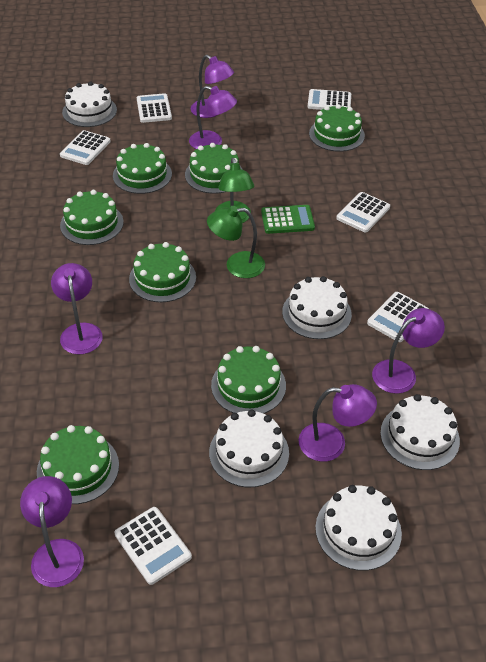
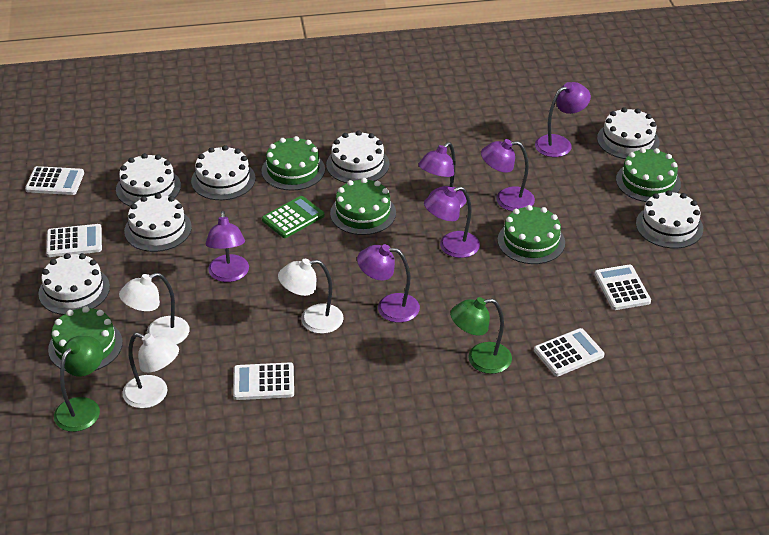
green cake: [37,425,119,504] [60,190,124,245] [113,143,172,194] [129,242,196,302] [185,143,243,194] [211,346,286,414] [309,104,365,152] = 7 -> [48,306,123,371] [262,136,325,191] [330,178,396,235] [498,205,565,264] [616,148,681,202] = 5
white cake: [62,81,117,127] [209,410,289,487] [282,276,352,339] [315,485,402,571] [380,394,460,470] = 5 -> [39,253,110,315] [116,153,181,207] [124,193,192,252] [191,145,256,200] [326,130,390,183] [597,107,660,159] [636,190,703,248] = 7
white calculator: [60,130,111,165] [114,507,192,585] [137,93,172,123] [308,89,351,110] [336,192,390,233] [367,292,429,342] = 6 -> [25,166,84,195] [46,224,102,257] [233,362,294,400] [534,328,604,376] [594,264,651,310] = 5
white lamp: none = 0 -> [119,273,190,345] [122,333,179,408] [278,259,344,334] = 3

